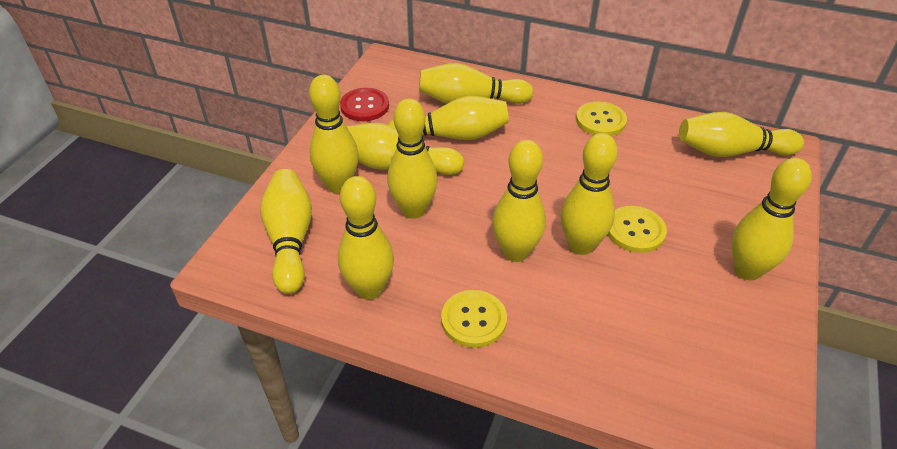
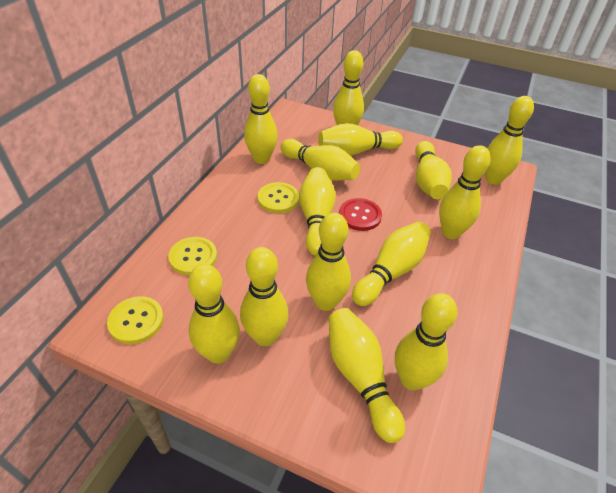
yellow bowling pin: [260,169,312,294] [309,75,359,193] [338,176,394,300] [346,123,464,175] [387,98,438,219] [388,96,509,140] [419,63,533,104] [492,140,546,262] [561,133,618,255] [679,112,804,157] [732,158,812,281] = 11 -> [188,264,240,364] [240,247,289,346] [244,74,278,164] [280,139,360,181] [299,167,336,256] [306,213,351,311] [318,123,403,156] [329,308,405,443] [333,50,364,125] [352,221,431,306] [395,293,457,391] [415,141,452,199] [439,145,491,239] [485,96,534,185] = 14

